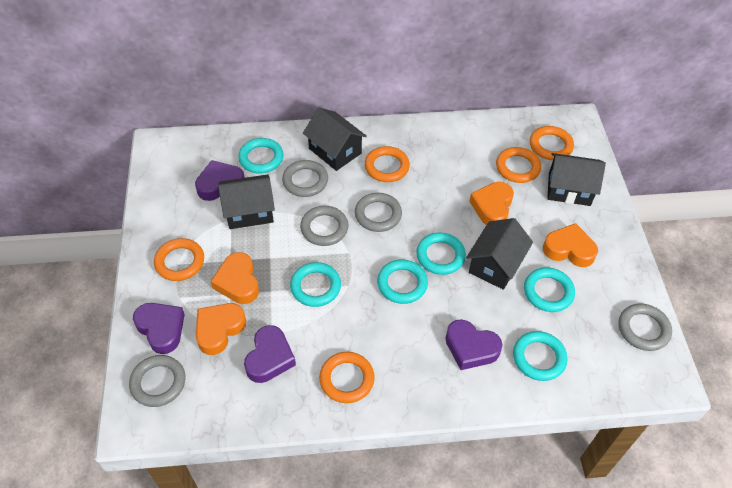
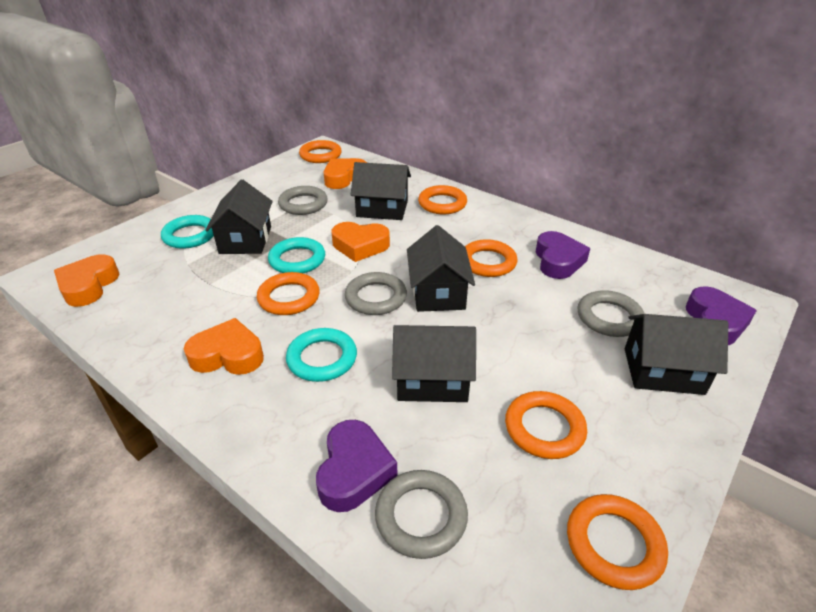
black house: [218,174,275,229] [303,108,367,171] [466,218,533,290] [547,153,606,206] = 4 -> [205,179,273,254] [351,162,411,220] [392,325,476,402] [407,225,475,312] [625,314,728,395] = 5
grey ring: [129,355,185,407] [282,160,328,197] [300,206,348,246] [355,193,402,232] [618,304,672,351] = 5 -> [278,186,328,215] [345,272,407,315] [375,470,468,559] [577,290,644,337] = 4
orange ring: [154,238,204,281] [319,352,375,403] [365,146,410,182] [496,147,541,183] [530,126,574,160] = 5 -> [257,272,320,315] [299,140,342,163] [418,185,467,214] [465,239,518,277] [505,391,587,459] [567,494,668,590] = 6
purple heart: [133,303,185,354] [195,160,245,201] [244,325,296,383] [445,319,502,370] = 4 -> [316,420,397,512] [535,231,590,279] [686,286,757,345] = 3
turquoise ring: [238,138,284,173] [290,262,341,307] [377,259,428,304] [416,232,466,275] [513,331,567,381] [524,267,575,312] = 6 -> [161,215,214,249] [268,237,325,273] [286,328,357,382] = 3

